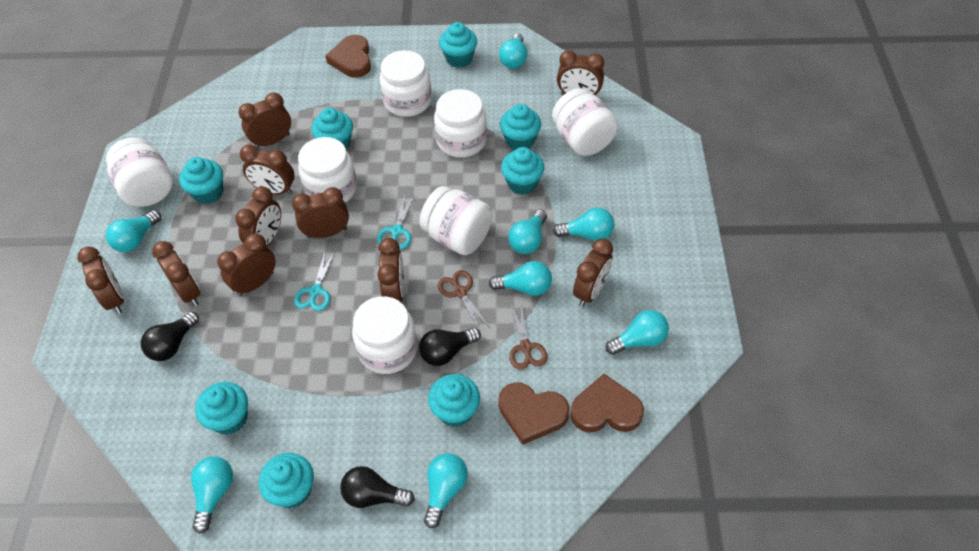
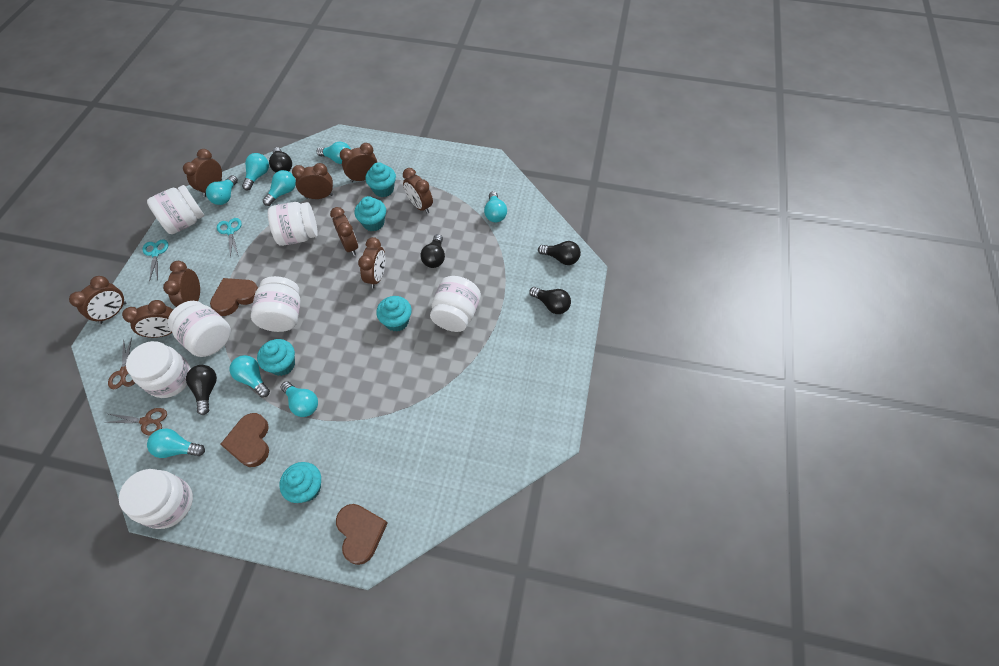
black light bulb: [141,312,199,361] [340,466,415,508] [419,328,481,366] = 3 -> [186,365,217,415] [269,147,292,173] [420,234,445,268] [529,287,571,314] [538,241,581,265] = 5
brown clock: [77,247,124,314] [152,241,200,306] [217,233,276,296] [235,187,281,247] [238,93,291,149] [240,144,295,195] [292,187,349,238] [377,238,404,302] [557,50,604,96] [573,238,613,307] = 10 -> [69,276,126,324] [122,300,173,338] [163,261,200,307] [183,149,222,197] [292,163,333,199] [330,207,358,256] [340,143,377,182] [358,237,385,288] [403,168,433,214] = 9
turquoise cupcake: [179,157,223,204] [195,382,248,435] [258,453,314,508] [311,108,353,150] [428,374,480,427] [439,22,477,68] [500,104,541,150] [501,147,544,195] = 8 -> [257,339,295,376] [279,462,321,503] [355,196,386,231] [365,162,396,197] [376,296,412,332] = 5

